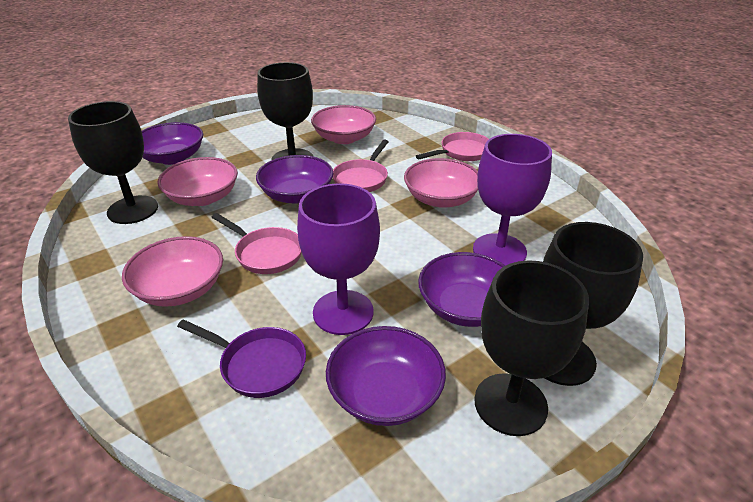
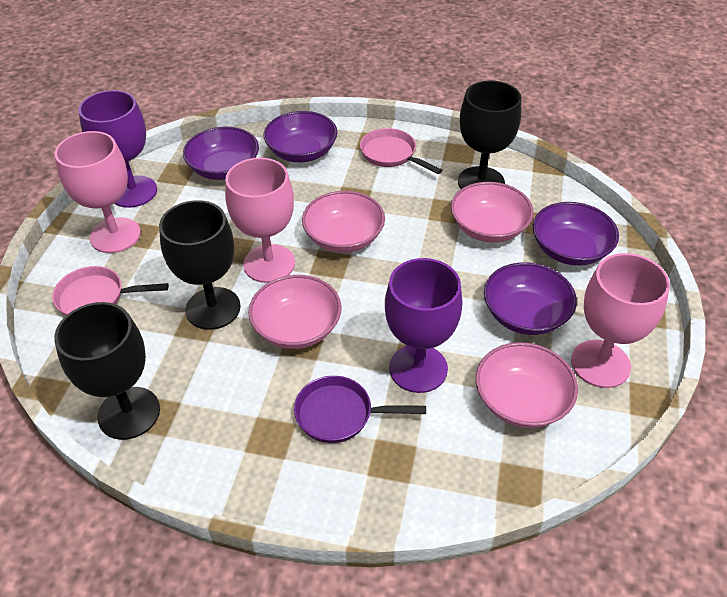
black goblet: [68,101,158,224] [257,62,313,160] [474,260,589,436] [543,222,643,386] = 4 -> [54,302,160,440] [159,200,241,330] [458,81,521,189] = 3
pink goblet: none = 0 -> [54,131,141,253] [225,158,295,283] [571,253,670,388] = 3
pink pan: [212,213,302,274] [333,140,389,192] [416,132,489,161] = 3 -> [52,266,169,316] [360,128,442,174] = 2

